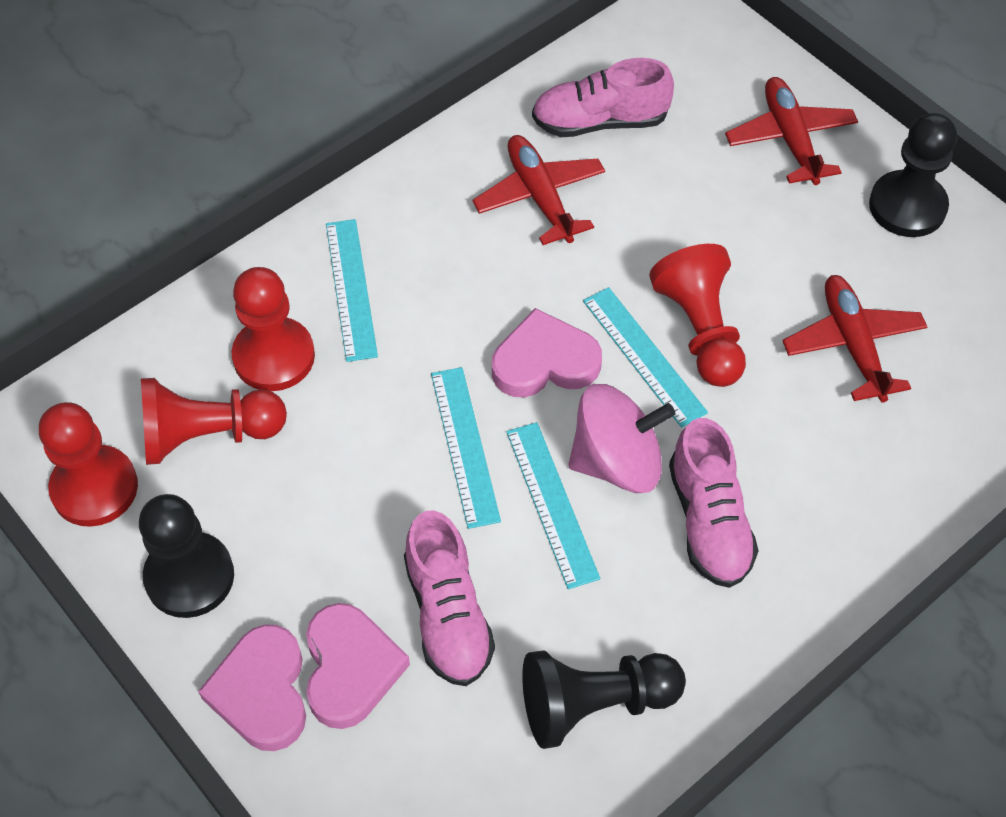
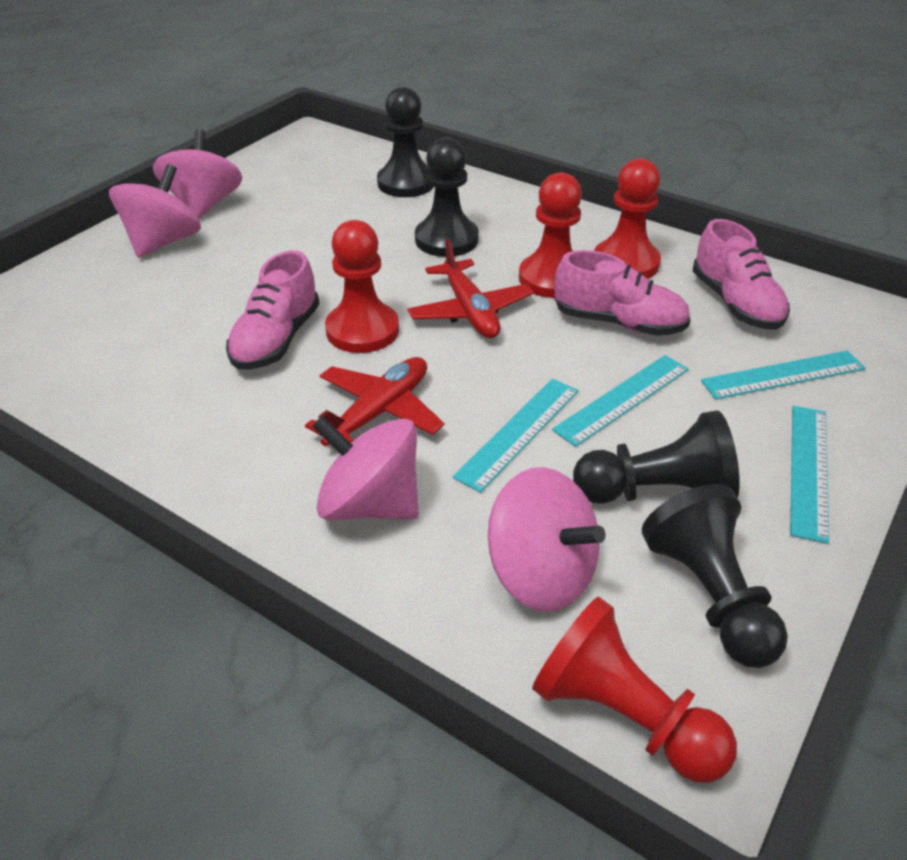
black pawn: [139,494,234,618] [522,650,686,749] [869,113,957,237] = 3 -> [377,87,434,197] [415,137,479,257] [573,410,740,504] [642,484,788,668] = 4
pink heart: [198,624,306,751] [306,603,410,729] [492,308,602,397] = 3 -> none = 0
pink spinning top: [568,384,675,493] = 1 -> [109,164,201,258] [153,129,243,219] [312,416,419,520] [488,467,606,612] = 4
red plane: [472,135,605,245] [725,77,858,185] [783,275,927,403] = 3 -> [305,357,444,446] [407,239,533,338] = 2

